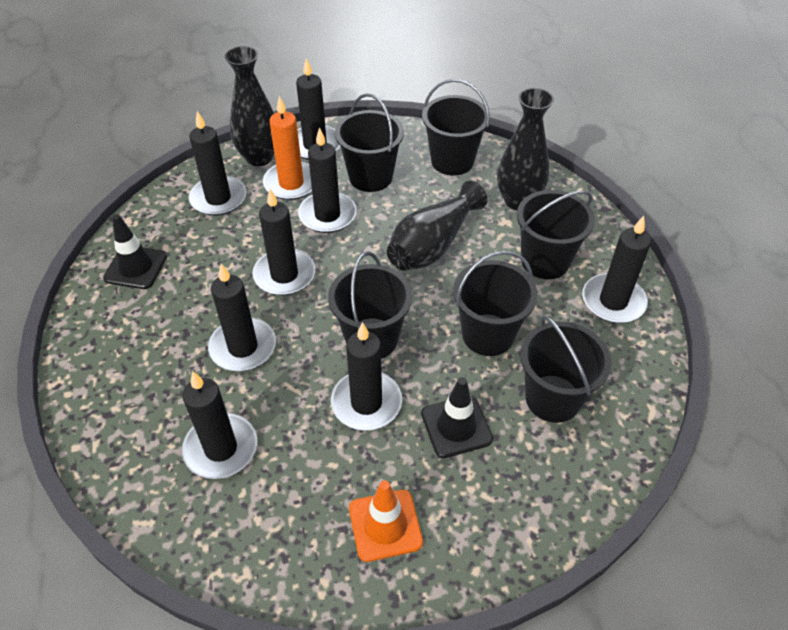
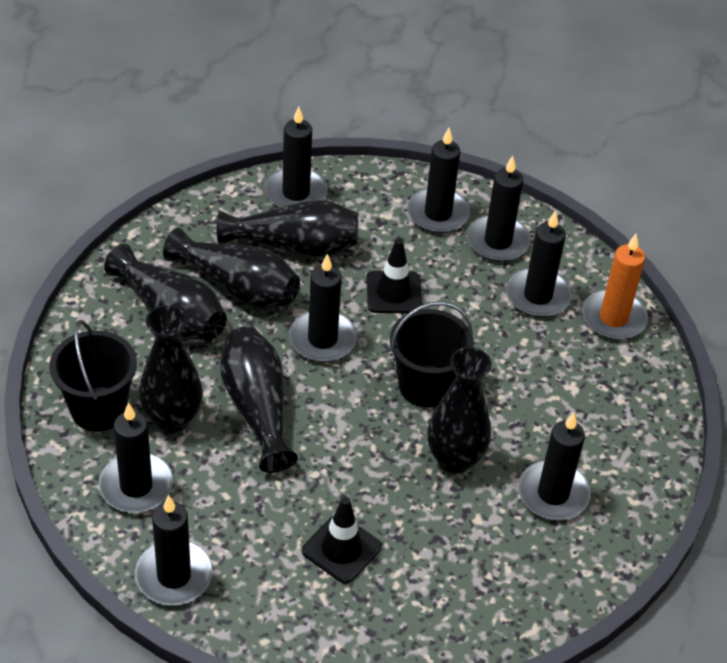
black bucket: [328,251,412,359] [335,93,404,192] [422,79,490,176] [453,251,538,356] [517,190,595,279] [520,316,612,423] = 6 -> [49,320,137,431] [390,301,474,407] = 2
black vase: [225,46,274,166] [387,181,487,271] [497,88,554,210] = 3 -> [104,244,227,341] [139,305,203,433] [163,227,300,308] [217,200,358,257] [220,327,298,473] [427,347,492,473] = 6
orange traffic cone: [349,480,423,562] = 1 -> none = 0

